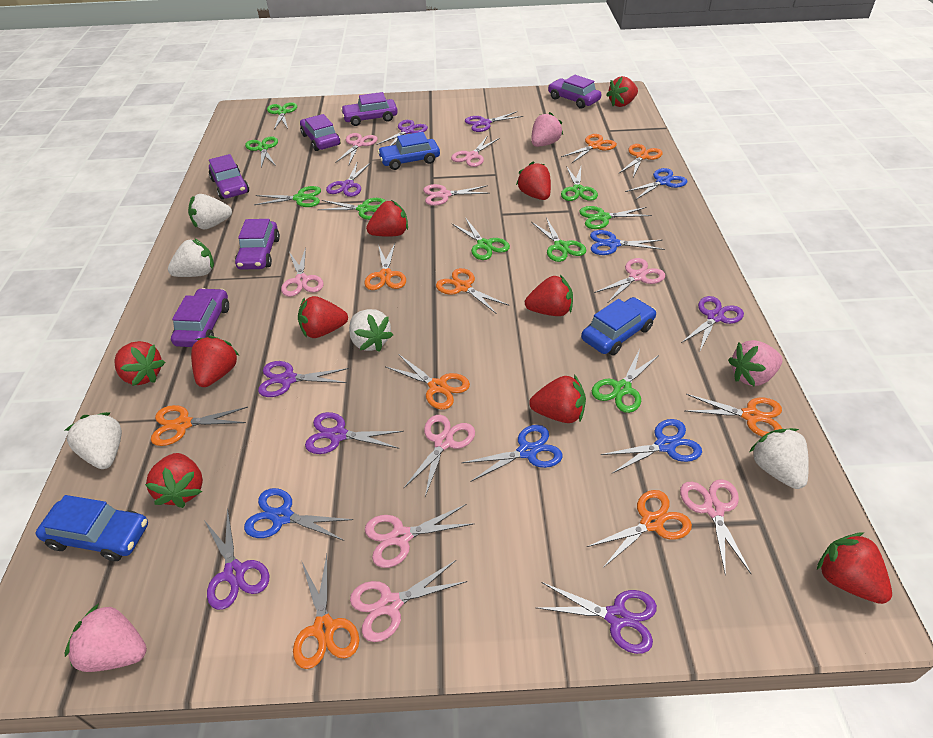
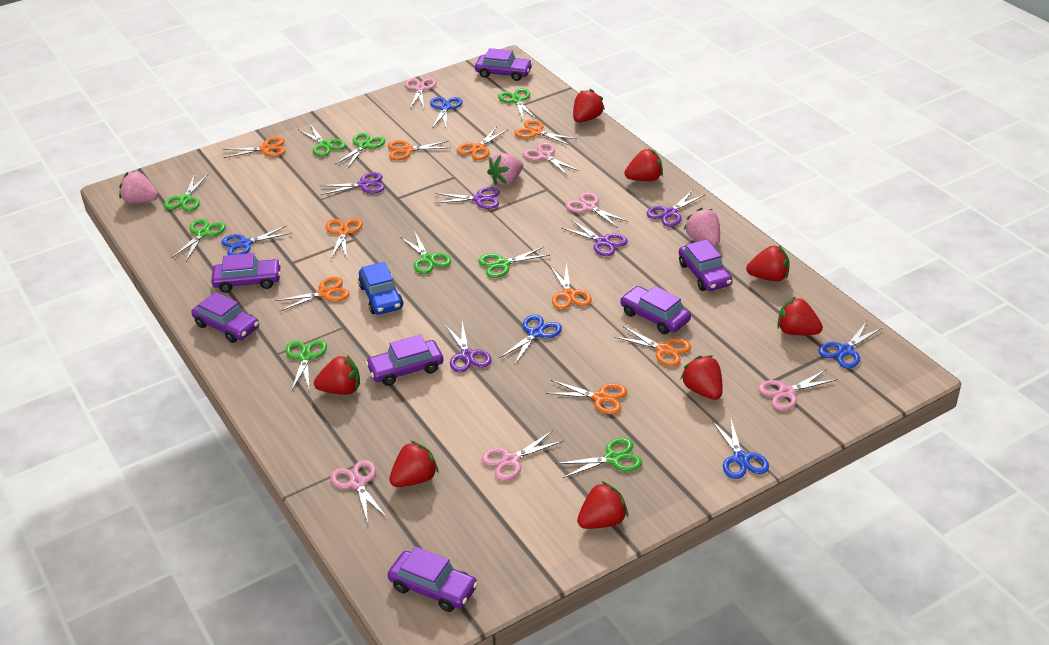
blue car: [36,495,148,561] [378,132,440,170] [581,297,656,355] = 3 -> [358,262,403,315] = 1
pink scissors: [281,248,324,297] [335,133,378,164] [350,560,467,642] [365,504,475,568] [403,415,475,497] [423,184,490,206] [451,135,500,167] [594,258,665,302] [680,479,752,576] = 9 -> [331,460,387,523] [405,78,437,108] [481,430,564,481] [523,142,579,176] [566,192,629,228] [758,369,838,411] = 6
purple car: [171,288,229,347] [209,154,249,199] [235,219,280,270] [300,114,340,151] [341,92,398,126] [548,75,601,109] = 6 -> [191,292,259,343] [211,253,281,293] [366,334,443,386] [388,547,478,612] [475,48,533,81] [620,286,691,334] [679,239,733,291] = 7
purple scissors: [204,508,269,610] [258,361,349,397] [305,412,404,454] [326,162,371,197] [376,120,428,146] [465,111,523,132] [537,582,657,654] [681,296,744,353] = 8 -> [319,172,385,195] [435,187,500,209] [445,322,491,373] [562,219,628,256] [646,190,705,227] = 5
red strawberry: [114,341,165,386] [145,453,203,508] [191,335,240,387] [298,296,348,338] [366,200,408,237] [516,161,551,200] [525,275,573,316] [529,375,586,423] [606,76,638,107] [817,532,892,604] = 10 -> [314,355,360,395] [389,441,438,487] [573,89,605,122] [577,481,628,529] [624,149,663,181] [680,355,723,400] [746,246,790,282] [777,297,823,335] = 8
white strawberry: [65,412,122,469] [168,238,214,277] [188,194,232,229] [349,309,393,352] [749,428,809,489] = 5 -> none = 0

